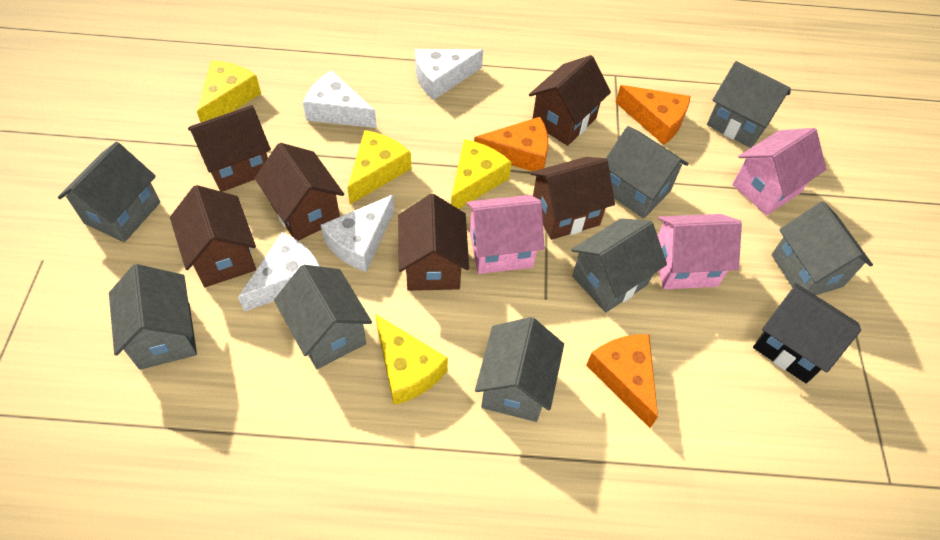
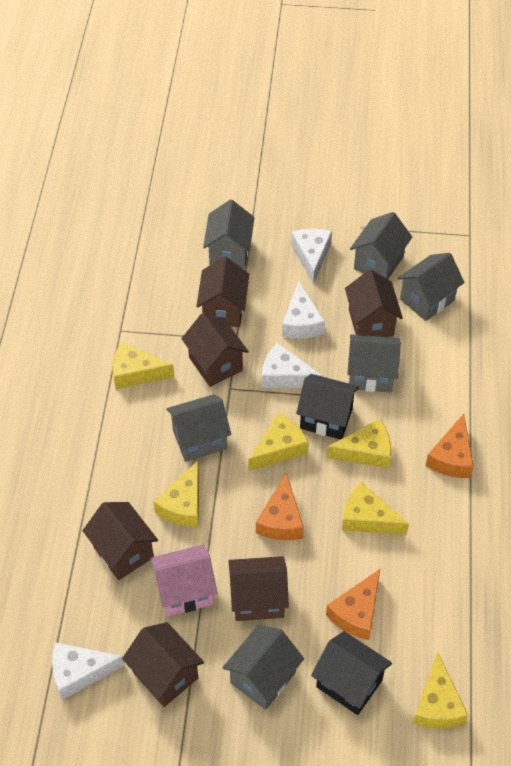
black house: [753,283,861,383] = 1 -> [296,374,359,440] [311,631,392,715] = 2
grey house: [58,142,160,242] [109,264,197,370] [274,265,372,369] [475,317,564,422] [571,218,667,313] [606,126,689,219] [707,61,791,148] [771,201,873,295] = 8 -> [166,394,231,462] [203,200,254,269] [222,625,304,710] [347,334,401,393] [350,212,412,279] [397,253,464,321] = 6
pink house: [466,195,544,274] [658,214,742,289] [732,128,826,215] = 3 -> [150,545,218,616] = 1
yellow cheese: [197,60,261,122] [347,130,411,204] [375,314,448,405] [451,139,512,209] = 4 -> [113,342,174,389] [154,461,199,527] [249,413,309,471] [327,419,391,469] [341,482,409,535] [413,651,468,729] = 6

